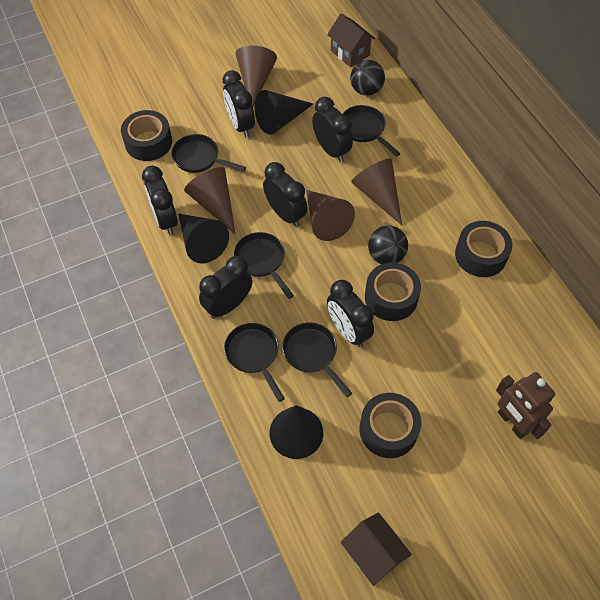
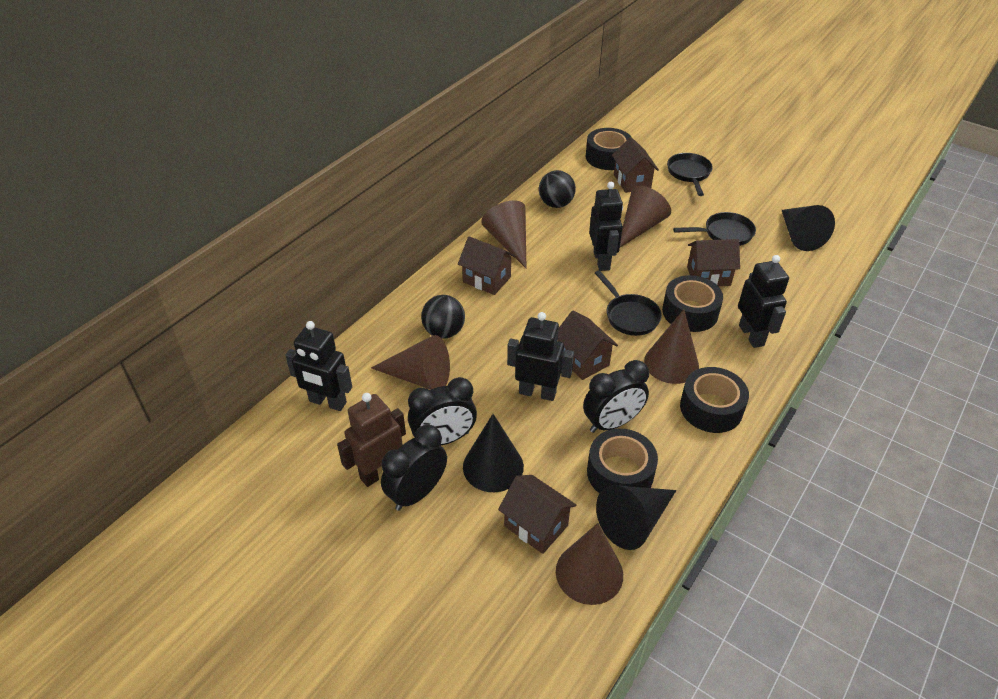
black clock: [142,166,178,235] [199,256,253,319] [223,70,255,138] [263,162,308,227] [312,97,353,162] [327,280,374,347] = 6 -> [381,425,447,511] [408,377,477,445] [583,360,649,433] = 3
black pan: [171,134,246,173] [224,323,285,402] [234,232,294,299] [282,322,352,397] [342,105,401,157] = 5 -> [595,270,662,336] [667,153,713,196] [673,212,756,246] = 3
black robot: none = 0 -> [285,321,352,411] [507,312,574,401] [589,182,623,271] [738,255,789,348] = 4
brown cone: [184,167,236,234] [235,45,277,106] [306,190,355,241] [351,158,402,225] = 4 -> [371,335,450,390] [481,200,527,269] [556,523,623,605] [620,186,671,247] [644,309,699,384] = 5
brown house: [327,14,376,67] [341,512,412,586] = 2 -> [458,236,516,295] [498,475,576,554] [557,311,618,380] [612,137,659,193] [687,239,740,286] = 5

